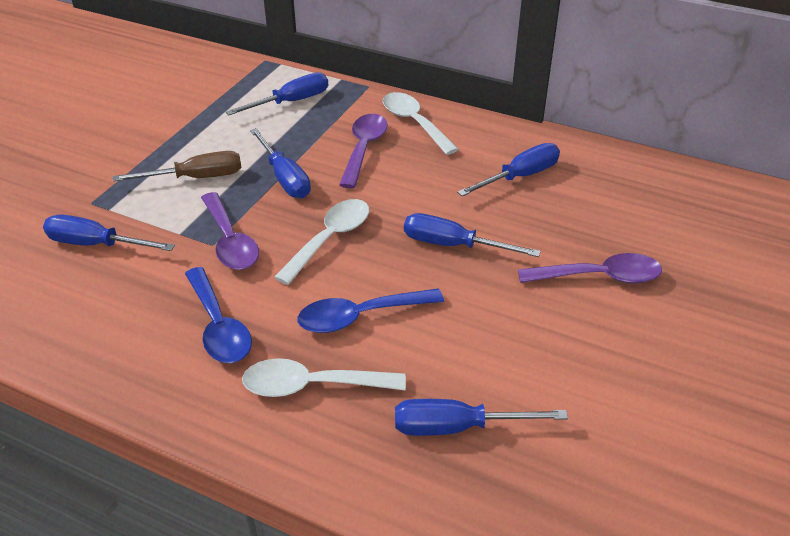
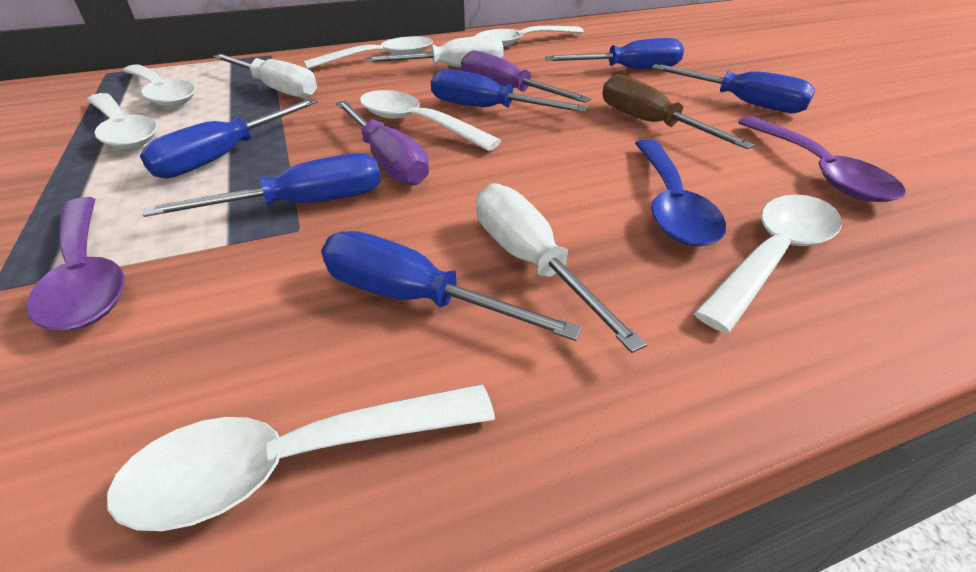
blue spoon: [185,267,252,363] [298,289,444,333] = 2 -> [635,139,726,247] = 1
purple screwdriver: none = 0 -> [336,101,429,185] [461,50,591,103] = 2
purple spoon: [201,192,259,270] [339,114,388,188] [518,253,662,284] = 3 -> [27,197,125,330] [738,116,906,202] = 2
white screwdriver: none = 0 -> [213,54,317,98] [365,36,504,67] [476,183,647,353] = 3
white spoon: [242,358,406,397] [274,199,369,285] [383,92,459,155] = 3 -> [87,93,157,149] [107,384,495,531] [123,65,195,107] [304,36,433,69] [360,90,501,151] [476,26,584,47] [694,194,842,333] = 7

